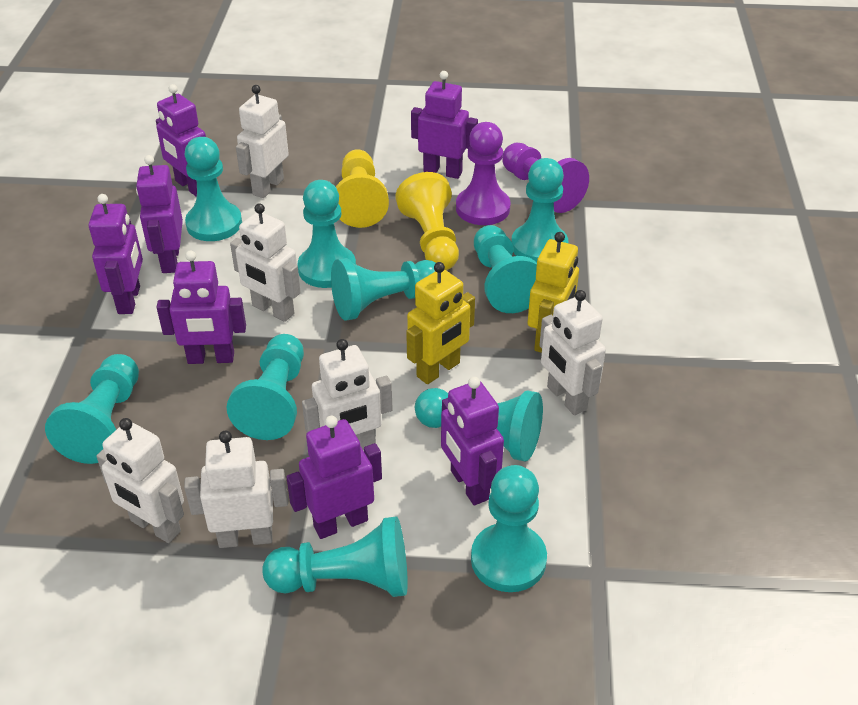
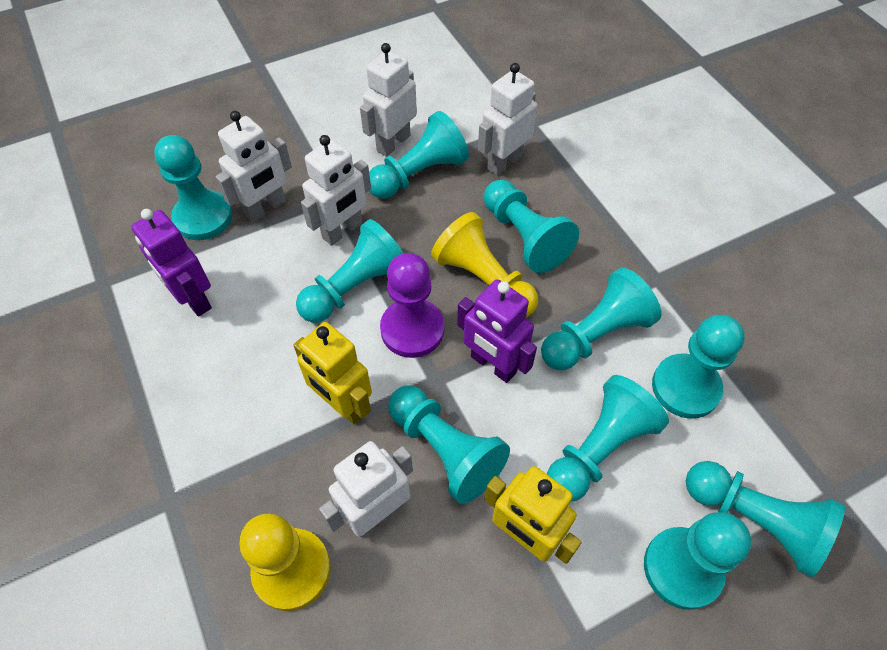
purple pawn: [456,122,510,225] [502,143,589,213] = 2 -> [380,253,444,358] = 1
purple robot: [89,194,143,314] [136,155,183,273] [156,84,206,197] [156,250,246,364] [286,416,382,539] [411,71,478,179] [441,377,504,505] = 7 -> [131,209,212,317] [457,279,537,383] = 2
white robot: [96,418,184,543] [184,430,288,548] [230,203,301,322] [236,85,289,198] [302,339,393,450] [539,290,606,415] = 6 -> [216,111,292,222] [301,135,371,246] [319,441,413,537] [360,43,417,157] [478,63,538,176] = 5

